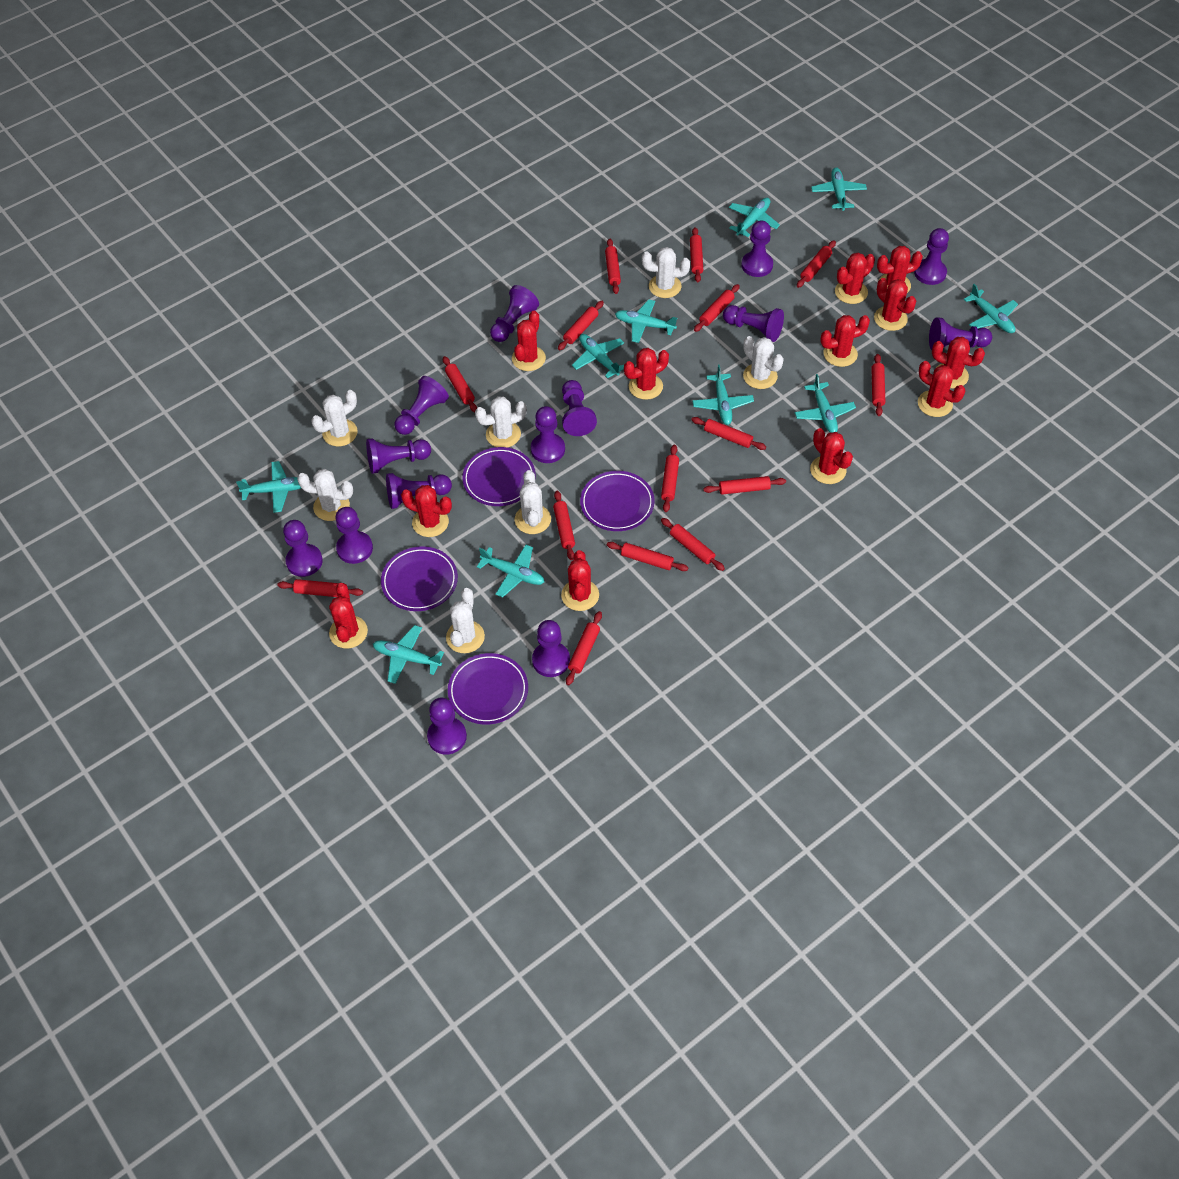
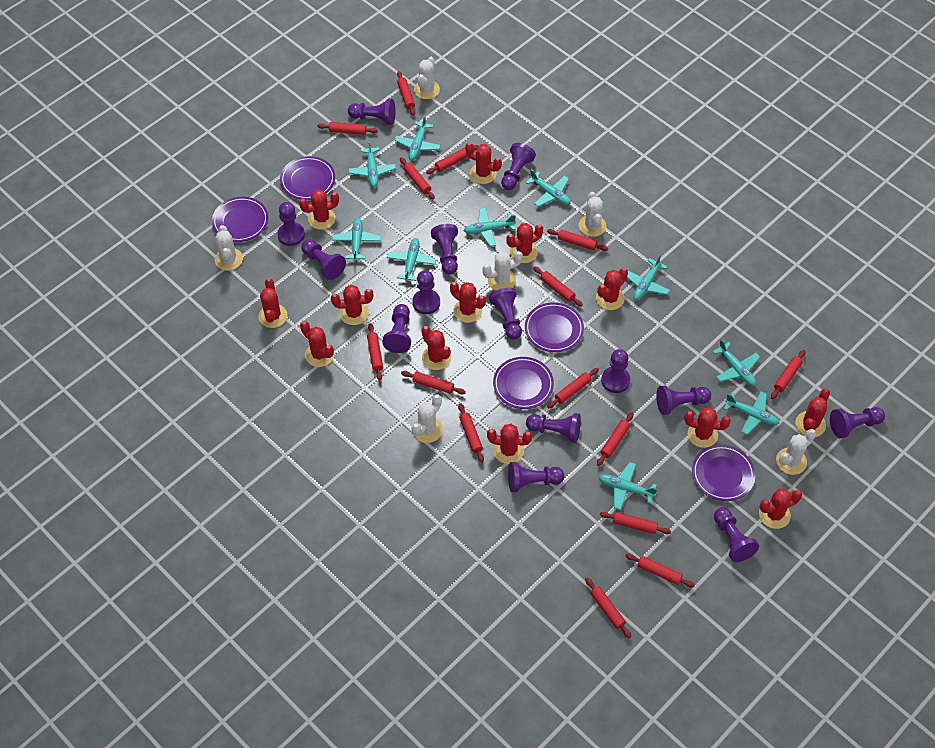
purple plate: [381,546,458,611] [448,653,528,725] [462,447,536,506] [580,471,654,531] = 4 -> [212,197,268,242] [280,156,335,200] [493,357,554,409] [525,302,584,352] [692,445,755,501] = 5
red cactus: [329,583,368,649] [401,485,452,537] [512,311,546,371] [561,550,599,611] [624,348,669,400] [810,428,853,484] [820,315,870,367] [835,253,875,304] [874,278,916,331] [877,246,923,293] [918,361,965,417] [932,337,985,389] = 12 -> [258,278,287,328] [299,189,339,230] [300,321,334,367] [331,285,373,325] [422,326,451,370] [450,282,486,323] [465,142,502,184] [487,424,532,464] [506,223,543,263] [596,268,628,310] [684,407,731,448] [759,489,802,529] [795,388,830,437] = 13
white cactus: [297,469,353,521] [311,390,358,446] [446,588,485,653] [475,396,527,448] [514,470,551,534] [642,247,690,298] [743,336,784,389] = 7 -> [215,225,243,271] [411,394,443,443] [414,57,440,99] [482,251,523,291] [579,192,606,237] [776,429,816,475] = 6

